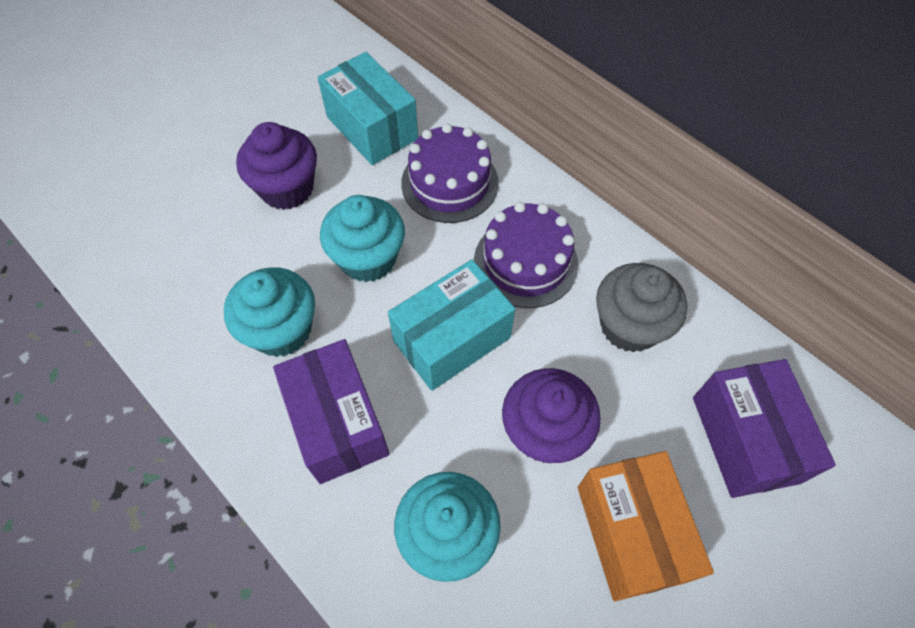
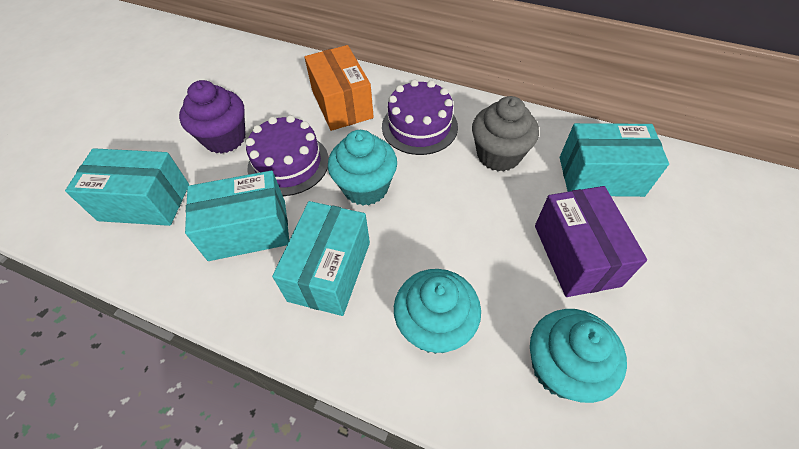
purple box: [273,339,389,484] [693,359,836,498] = 2 -> [535,186,647,297] = 1
purple cupcake: [236,122,317,210] [502,368,601,463] = 2 -> [179,80,246,154] = 1
turquoise box: [318,52,418,165] [388,259,515,391] = 2 -> [65,148,189,226] [185,170,289,261] [272,201,370,316] [560,123,669,197] = 4

